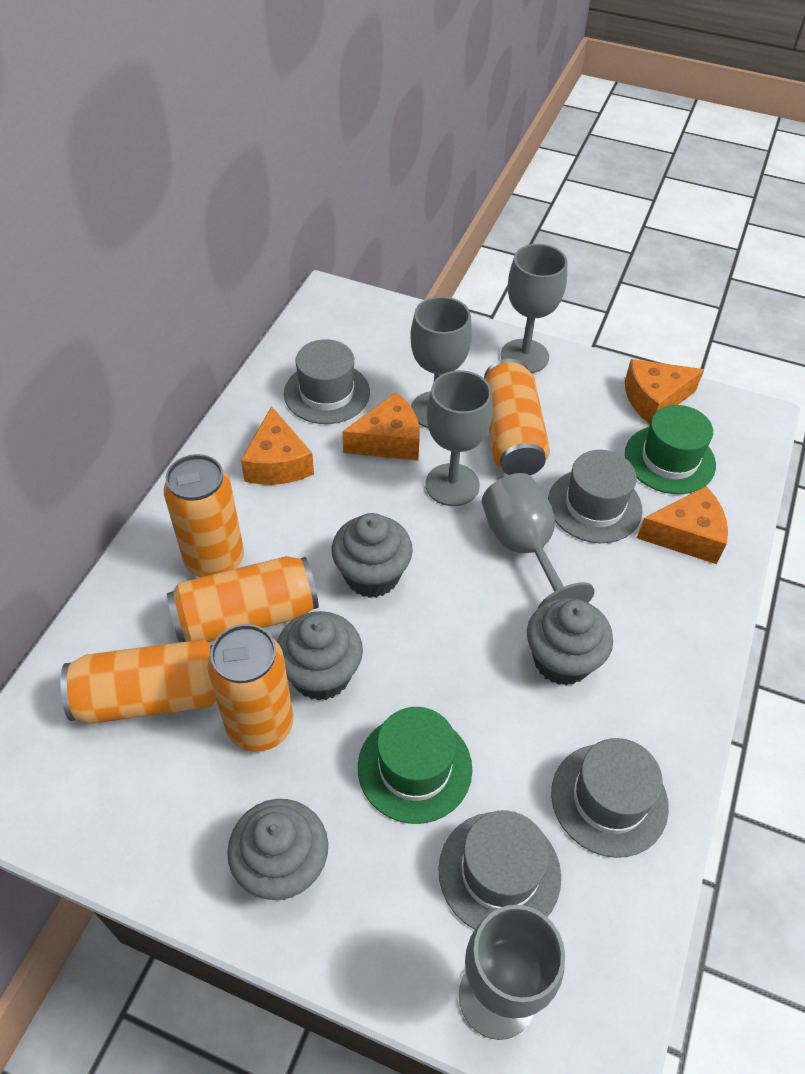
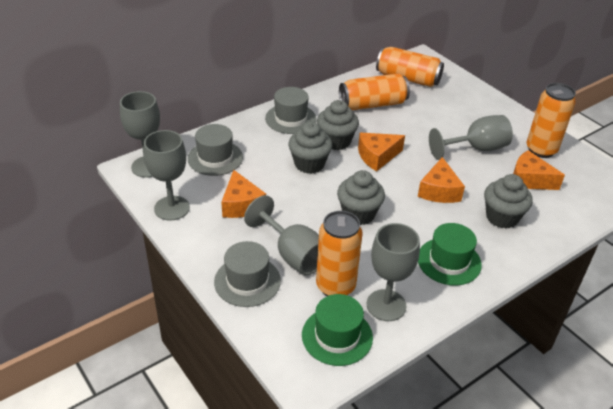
grey hat: [284,339,370,424] [438,810,561,930] [548,450,643,543] [551,738,669,858] = 4 -> [188,124,243,176] [214,241,281,307] [265,87,316,134] = 3
orange can: [60,639,216,724] [164,454,244,577] [167,556,319,642] [207,624,293,752] [484,359,550,475] = 5 -> [316,211,363,296] [339,73,410,110] [376,47,444,87] [527,83,576,158] = 4

